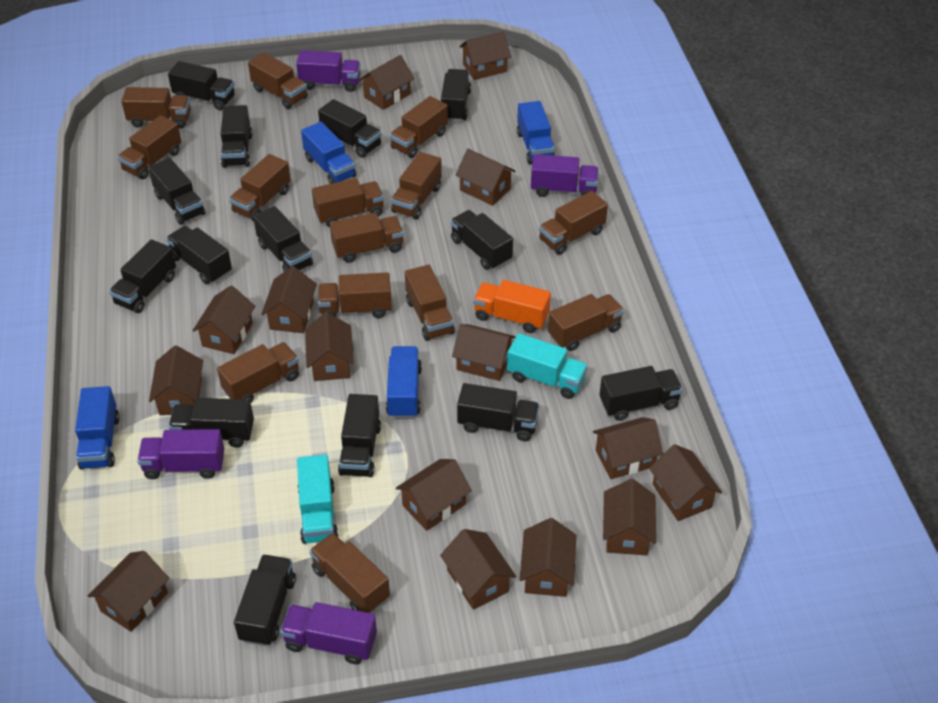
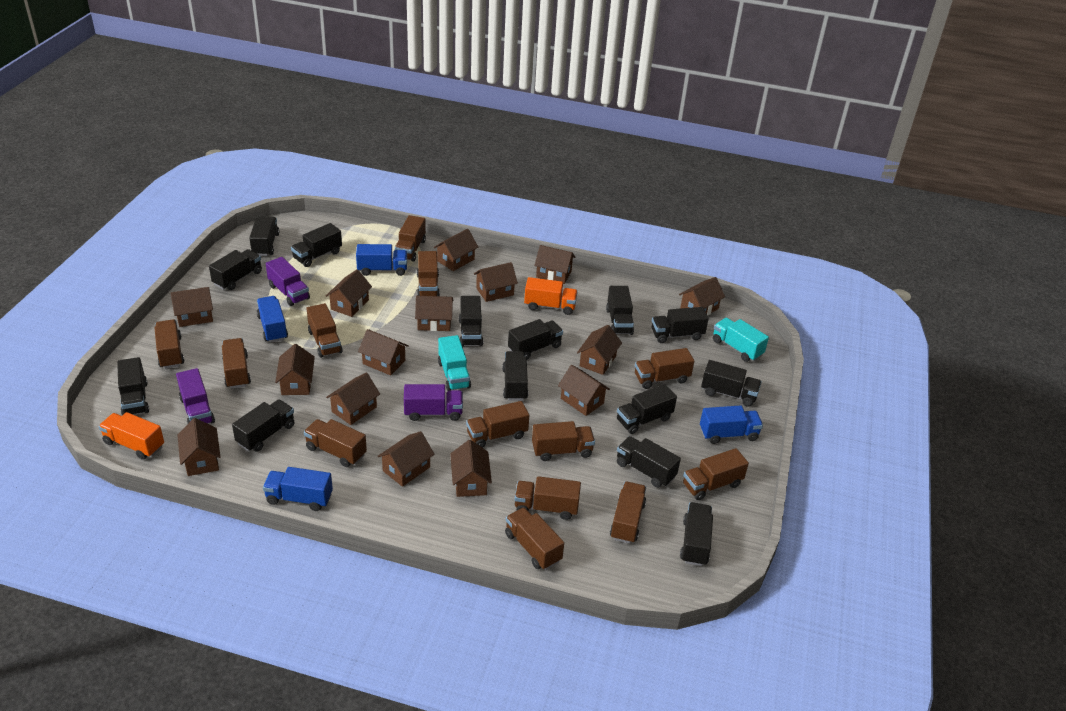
brown truck: [117,115,181,179] [121,87,191,128] [217,342,299,402] [229,154,291,221] [248,52,308,109] [310,533,390,613] [312,178,384,227] [318,272,392,318] [330,212,404,263] [390,96,448,158] [391,152,442,219] [405,265,455,341] [539,191,608,255] [548,294,624,351] = 14 -> [154,319,185,369] [222,338,251,389] [304,419,367,467] [306,303,343,358] [395,215,426,262] [417,251,440,296] [466,401,529,448] [505,507,564,570] [515,476,581,520] [532,421,595,461] [610,482,646,544] [635,348,694,389] [683,448,749,500] = 13
orange truck: [473,280,551,333] = 1 -> [99,412,164,460] [524,277,578,315] = 2
purple truck: [137,429,224,479] [280,602,377,664] [296,50,361,92] [531,154,599,197] = 4 -> [176,368,215,424] [266,257,310,306] [404,384,463,421] = 3

